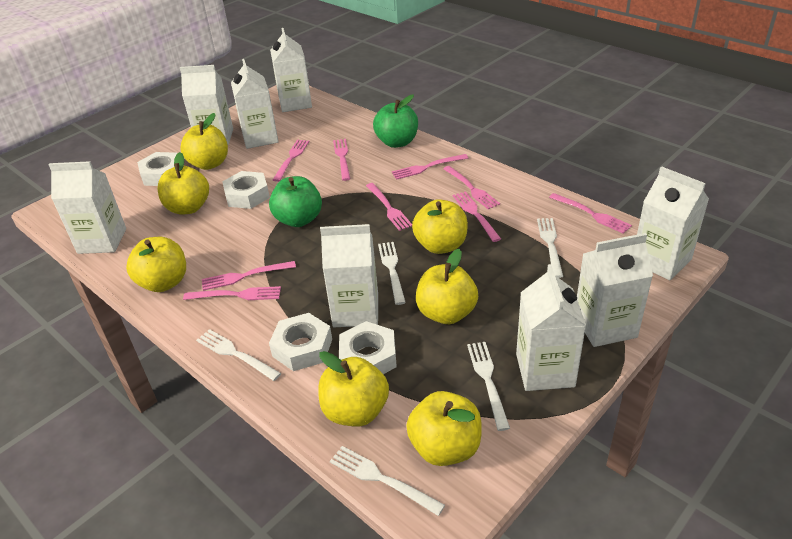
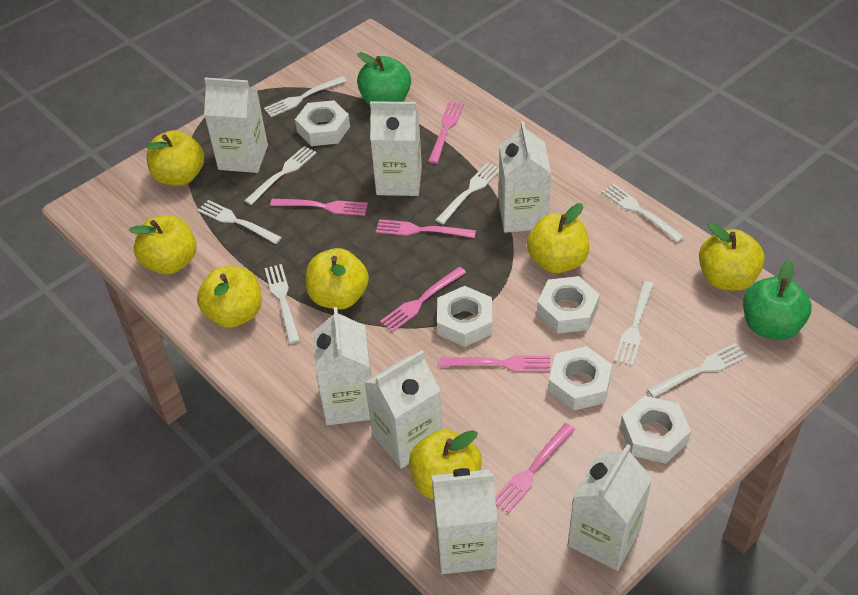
pink fork: [183,286,281,300] [202,261,296,291] [273,140,310,182] [333,139,350,181] [366,183,412,231] [392,154,468,180] [443,166,500,209] [453,191,501,242] [549,193,632,234] = 9 -> [270,199,368,216] [376,219,476,238] [380,267,466,332] [428,102,464,163] [440,355,550,372] [495,423,575,513] = 6
white carton: [49,161,126,254] [180,65,233,145] [231,59,279,149] [270,28,312,112] [320,224,378,327] [516,264,586,391] [577,233,653,347] [637,166,709,280] = 8 -> [204,77,268,173] [313,307,372,425] [364,351,442,468] [370,101,422,196] [432,468,497,574] [499,121,551,233] [568,444,652,571] = 7
white fork: [196,329,281,381] [330,446,445,516] [378,242,406,305] [467,342,510,431] [537,218,563,278] = 5 -> [198,200,282,244] [244,146,317,205] [264,76,346,117] [264,264,300,344] [436,163,499,224] [602,183,684,242] [614,281,654,366] [647,343,748,398] = 8
white nut: [137,152,177,186] [222,171,270,209] [269,313,332,371] [339,321,397,374] = 4 -> [295,100,350,146] [437,286,492,347] [537,276,600,334] [548,346,612,411] [620,396,691,464] = 5

